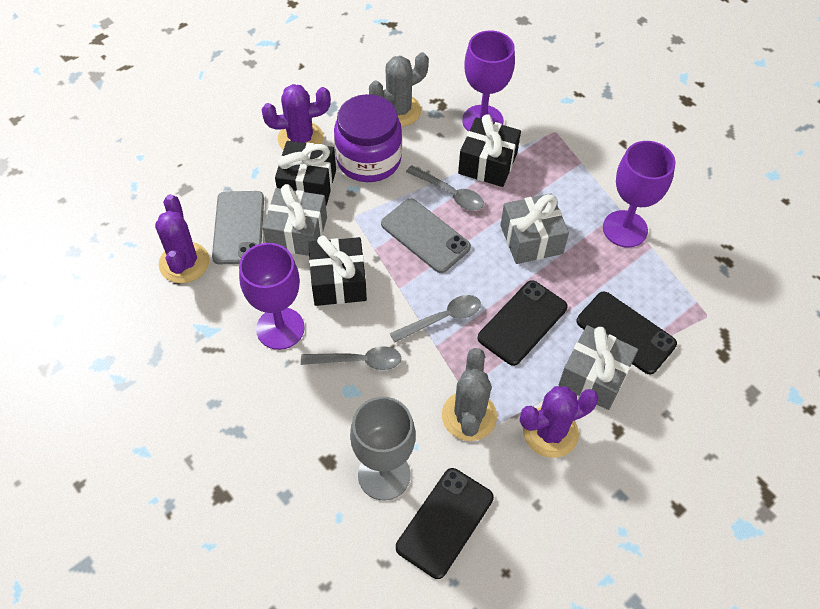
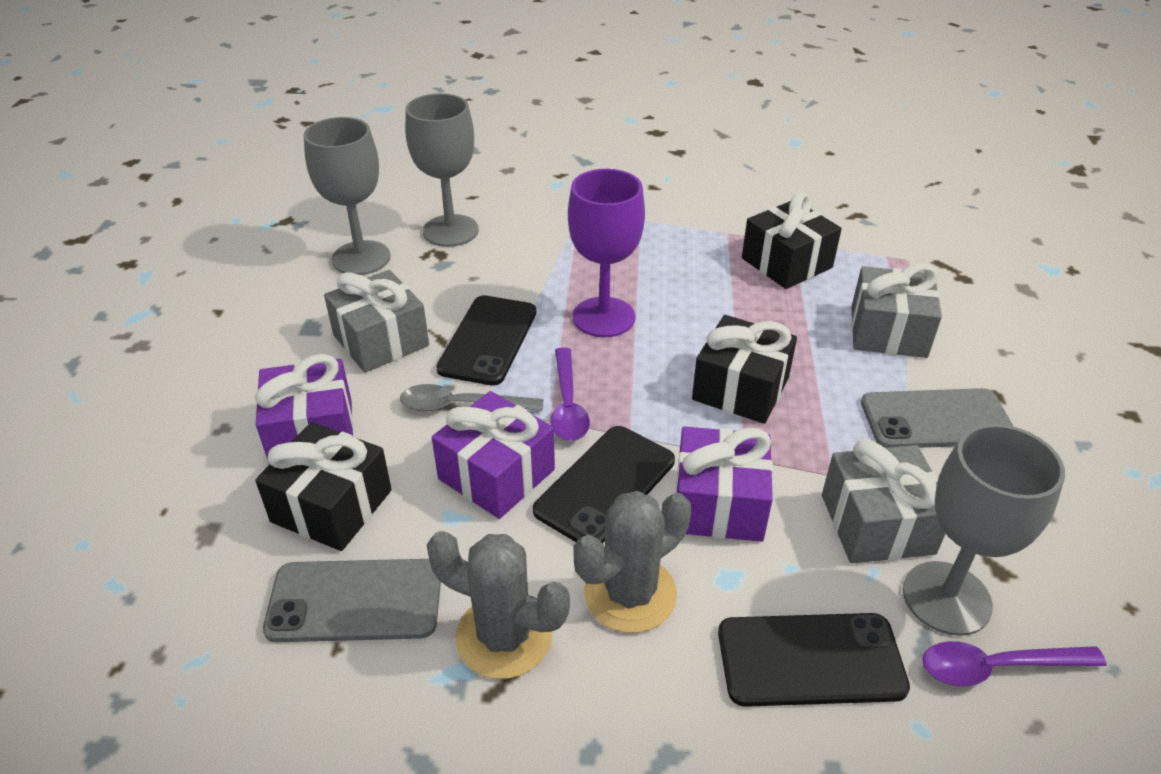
grey goblet: [350,397,416,500] = 1 -> [304,117,391,275] [405,93,479,247] [903,424,1065,636] = 3
grey spoon: [301,346,402,370] [390,295,481,343] [406,165,484,211] = 3 -> [400,384,544,411] = 1
purple cactus: [155,194,210,283] [261,84,331,150] [520,386,599,458] = 3 -> none = 0
purple gift: none = 0 -> [255,354,354,465] [432,391,555,519] [675,426,773,542] = 3
purple goblet: [239,243,305,350] [462,30,515,131] [603,141,676,247] = 3 -> [568,169,645,337] = 1
purple jar: [334,94,402,182] = 1 -> none = 0
purple spoon: none = 0 -> [551,347,590,441] [922,641,1107,686] = 2

